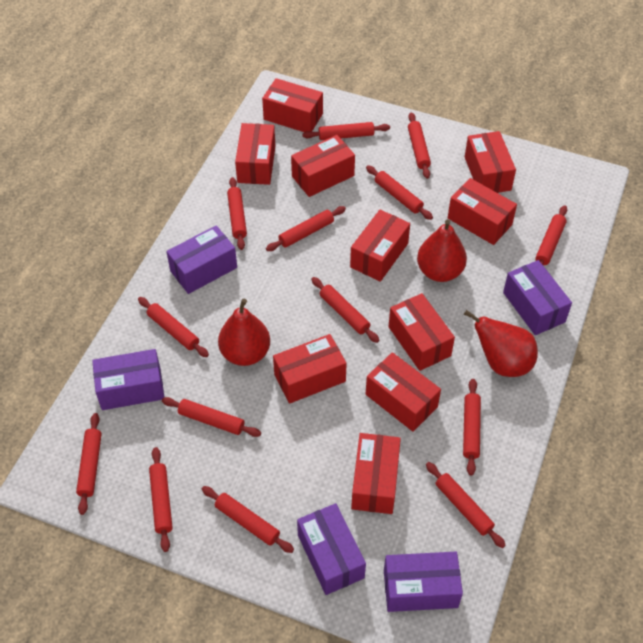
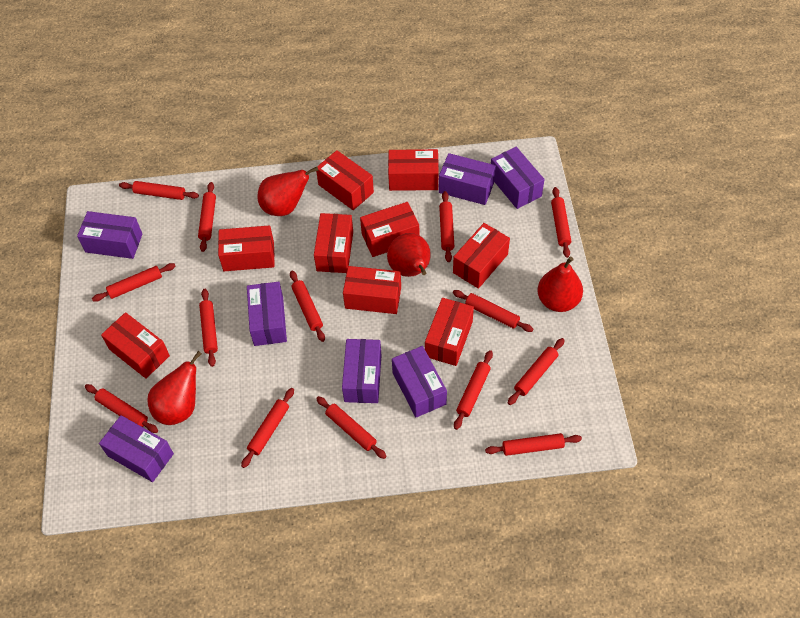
purple box: [92,349,165,410] [166,225,237,294] [297,503,366,595] [384,552,463,612] [503,260,572,335] = 5 -> [77,211,142,259] [99,415,174,482] [247,282,287,346] [342,339,381,403] [392,346,447,418] [439,153,496,205] [491,147,545,209] = 7
red box: [235,123,275,185] [262,78,323,132] [273,334,347,404] [291,135,355,197] [350,210,410,282] [351,433,401,514] [366,352,441,432] [388,293,455,371] [448,178,517,245] [465,131,516,193] = 10 -> [101,312,170,379] [218,225,275,271] [314,213,353,273] [316,150,374,210] [343,266,401,314] [360,202,419,257] [388,149,438,191] [425,298,474,366] [453,223,510,289] = 9
red pear: [218,299,270,366] [417,219,467,282] [464,310,538,377] = 3 -> [147,351,202,425] [257,167,318,216] [387,233,431,277] [537,257,583,312] = 4

